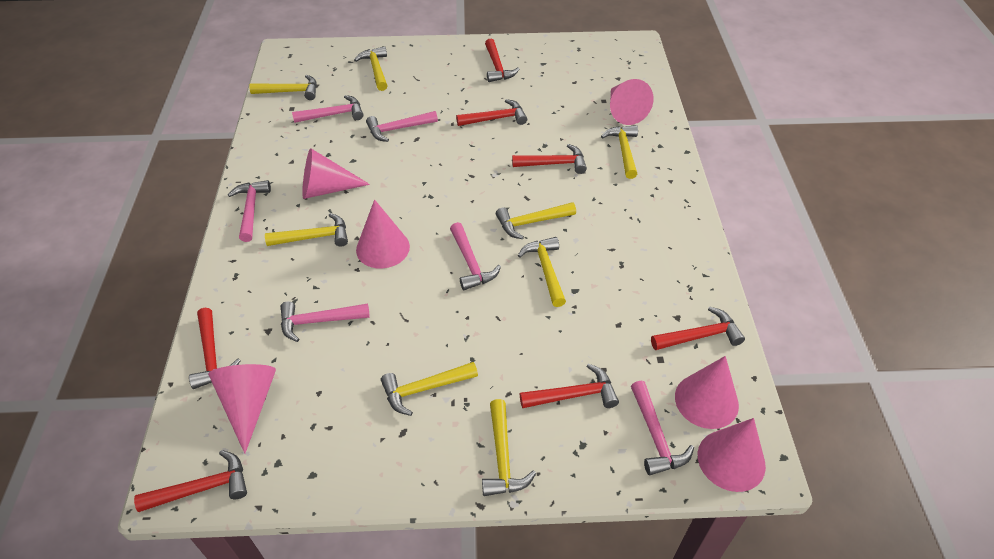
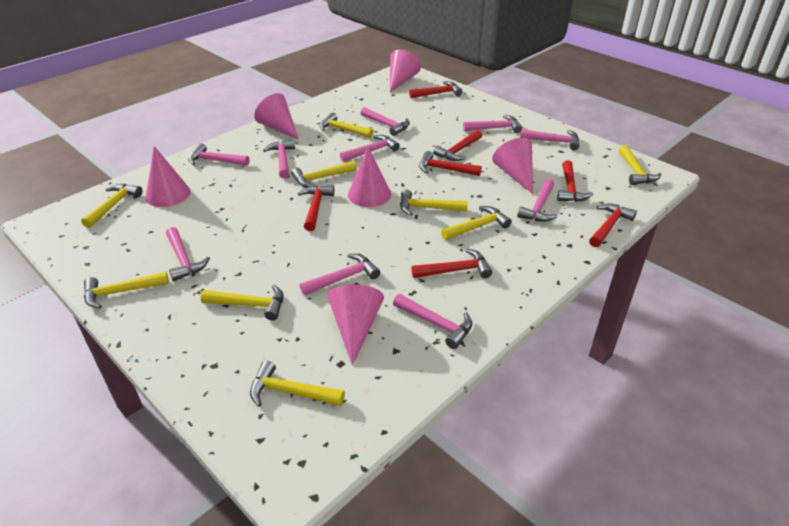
pink hammer: [228,180,271,242] [281,301,370,342] [292,95,364,123] [366,111,438,142] [450,222,501,290] [631,380,694,475] = 6 -> [166,227,210,281] [188,143,250,166] [263,139,295,178] [300,254,380,296] [340,135,400,162] [361,107,410,136] [393,294,472,349] [463,115,522,133] [517,179,557,222] [520,129,580,150] = 10
yellow hammer: [249,75,317,100] [265,213,348,247] [354,46,388,91] [381,362,478,416] [482,399,536,496] [496,202,576,239] [518,237,566,307] [601,125,638,179] = 8 -> [81,184,143,228] [84,272,169,309] [201,285,284,321] [250,360,345,407] [291,161,357,188] [320,113,374,138] [400,190,468,216] [441,206,512,240] [619,145,662,185] = 9

